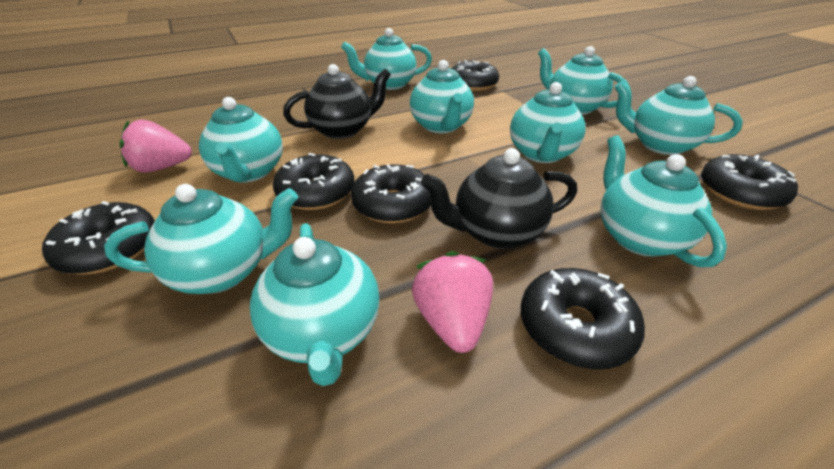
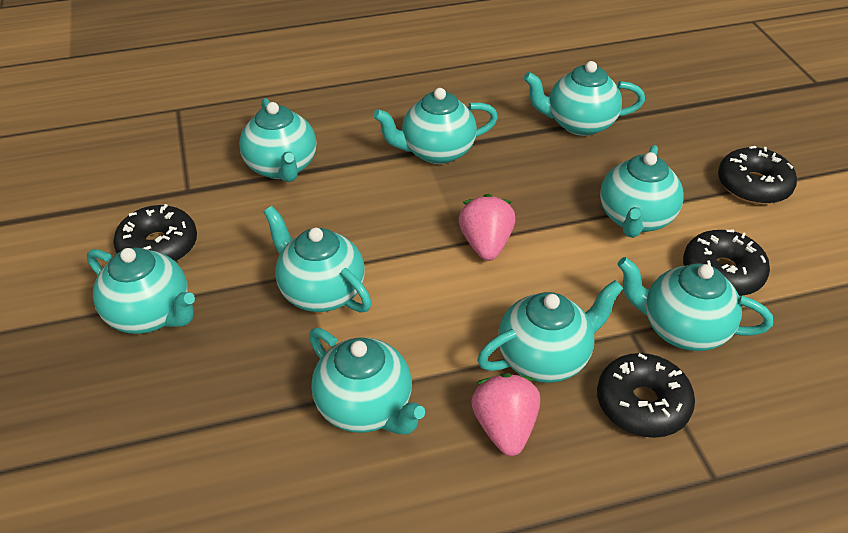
black donut: [42,201,155,274] [273,153,355,210] [351,164,431,223] [451,60,499,91] [521,268,645,369] [701,154,798,210] = 6 -> [113,204,197,262] [597,353,695,438] [683,230,770,296] [718,146,797,204] = 4
black teapot: [283,64,391,139] [421,148,577,249] = 2 -> none = 0

